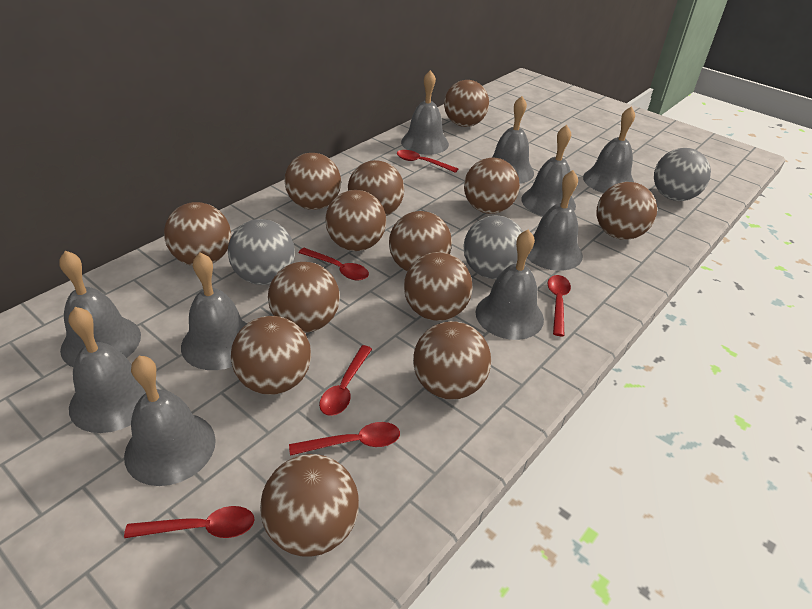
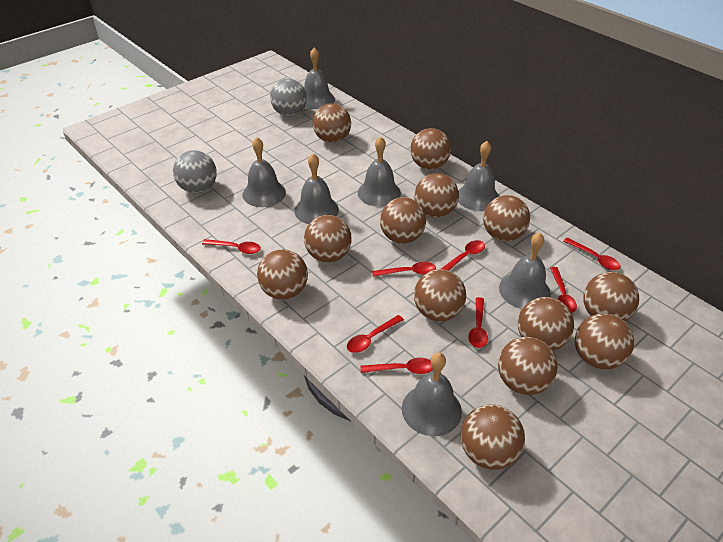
grey ball: [228,219,295,285] [464,216,523,279] [654,148,711,201] = 3 -> [173,150,217,193] [270,79,307,117] = 2
grey bell: [59,251,141,367] [68,307,146,433] [124,356,216,486] [181,252,247,370] [401,70,449,155] [476,230,544,340] [492,96,534,184] [521,125,576,216] [527,170,583,271] [583,106,635,193] = 10 -> [243,137,286,207] [294,153,339,224] [304,48,335,109] [358,136,401,207] [402,352,462,436] [458,141,499,211] [499,232,551,309] = 7
red spoon: [124,506,254,538] [289,422,400,456] [298,248,369,280] [319,345,372,416] [397,150,458,173] [547,275,571,336] = 6 -> [202,239,261,254] [347,315,404,353] [360,358,433,374] [372,262,436,277] [441,240,485,271] [468,297,488,348] [550,267,577,313] [563,238,621,270] = 8

